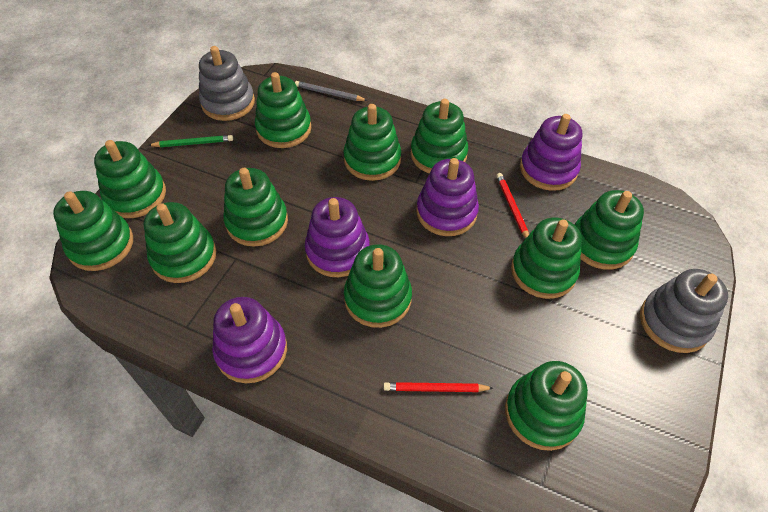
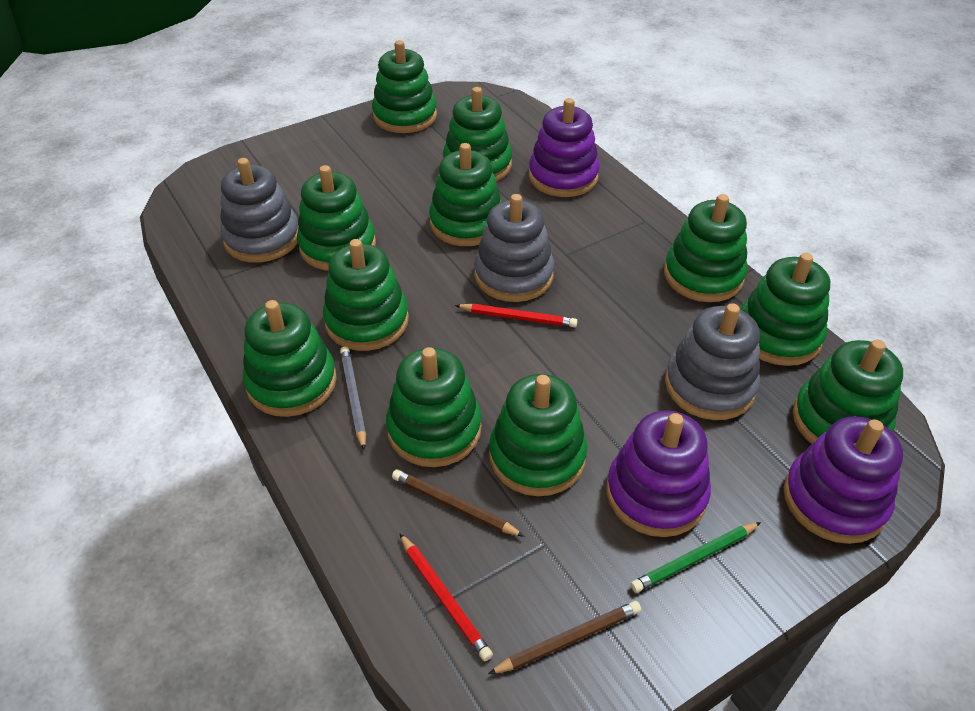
brown pencil: none = 0 -> [392,469,524,537] [488,601,641,674] = 2
grey stacking toy: [199,46,255,121] [640,269,728,353] = 2 -> [220,158,299,263] [474,194,554,302] [665,303,760,420] = 3
purple stacking toy: [212,297,287,383] [305,197,370,277] [416,158,479,236] [520,114,582,191] = 4 -> [529,98,600,197] [607,410,711,537] [784,416,903,544] = 3

